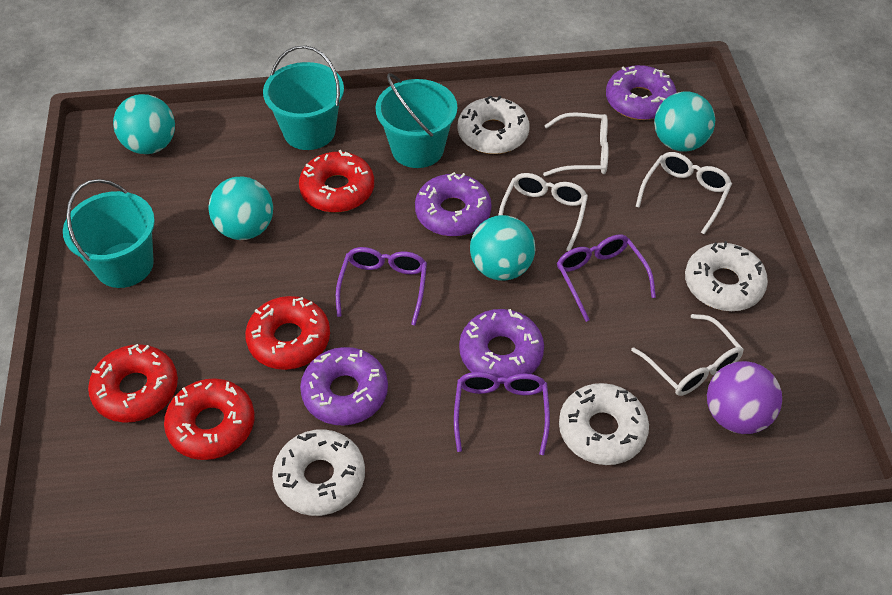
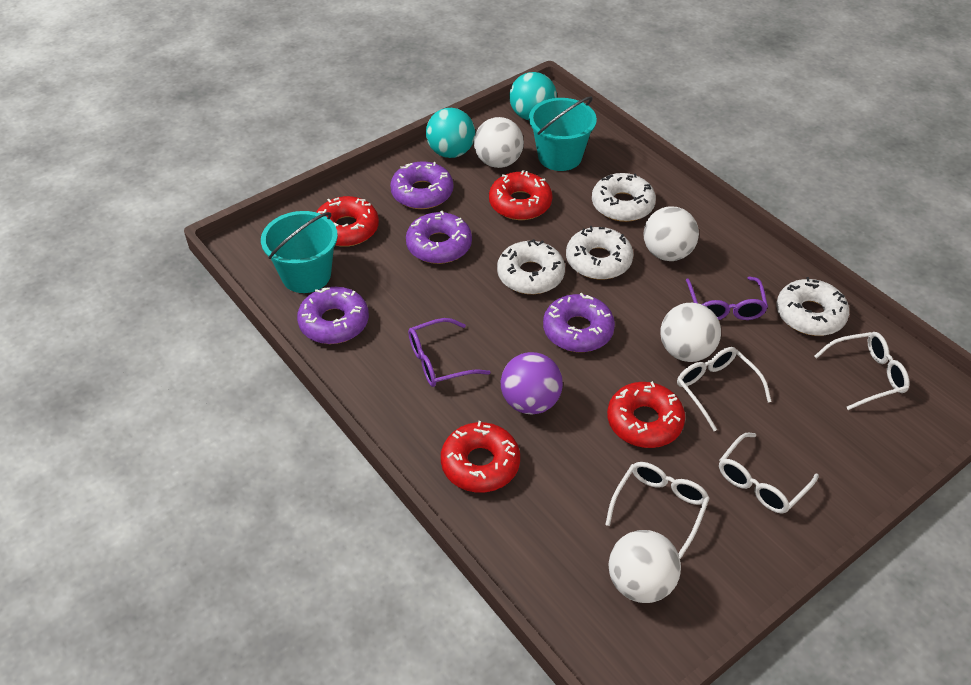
purple glasses: [336,247,427,326] [454,372,550,455] [557,235,656,322] = 3 -> [408,318,490,387] [686,277,768,320] = 2
turquoise ball: [113,94,175,154] [208,176,273,240] [470,215,535,281] [654,92,715,152] = 4 -> [426,108,475,158] [509,72,557,120] = 2
turquoise bucket: [63,179,155,288] [263,45,344,150] [375,73,457,168] = 3 -> [261,211,338,293] [529,97,597,171] = 2
white ball: none = 0 -> [474,117,524,168] [608,530,681,603] [643,206,699,261] [660,303,721,362] = 4

